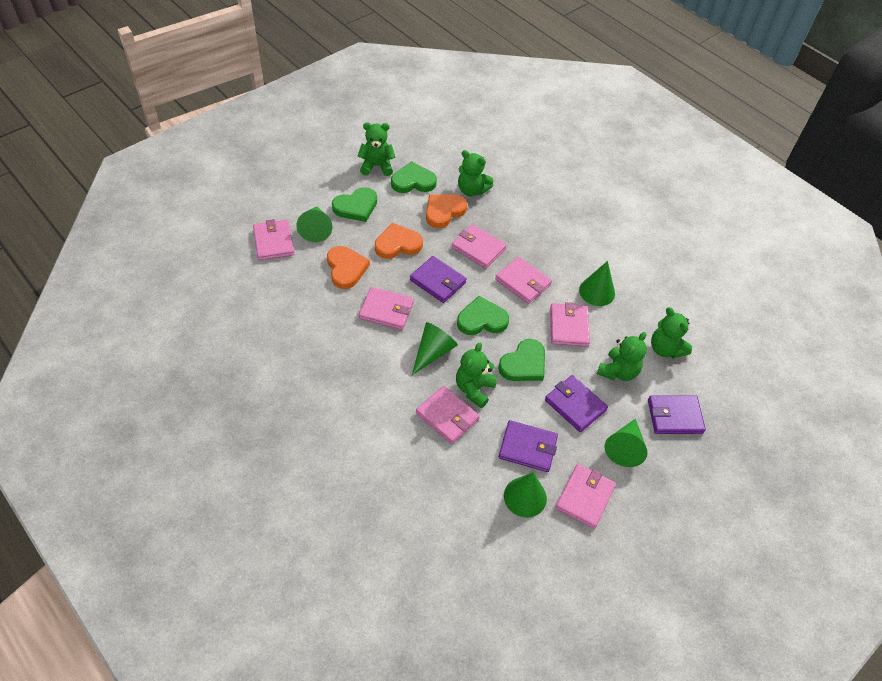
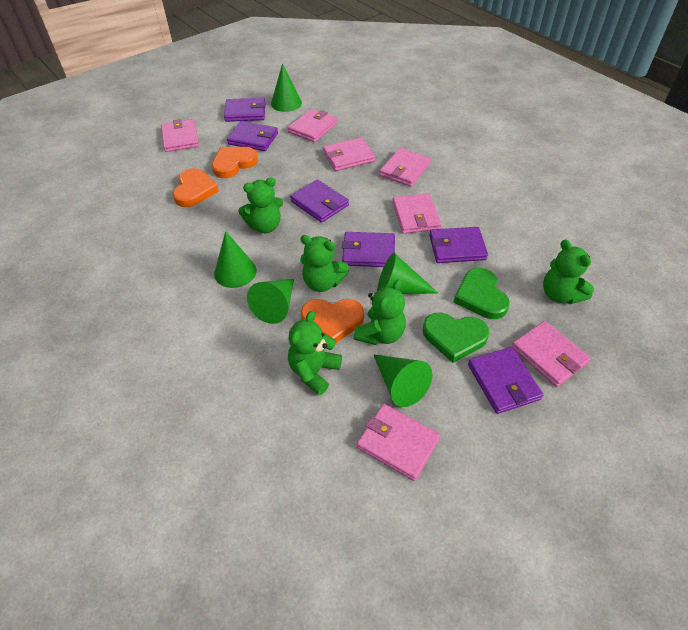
green heart: [332,187,377,222] [391,161,437,193] [457,296,509,335] [498,339,545,381] = 4 -> [423,313,490,363] [454,268,510,319] = 2
purple wallet: [410,256,467,303] [499,420,558,472] [545,375,608,432] [648,395,706,434] = 4 -> [224,98,266,122] [227,121,278,151] [290,179,349,223] [342,232,395,267] [429,227,488,263] [468,347,543,414] = 6

